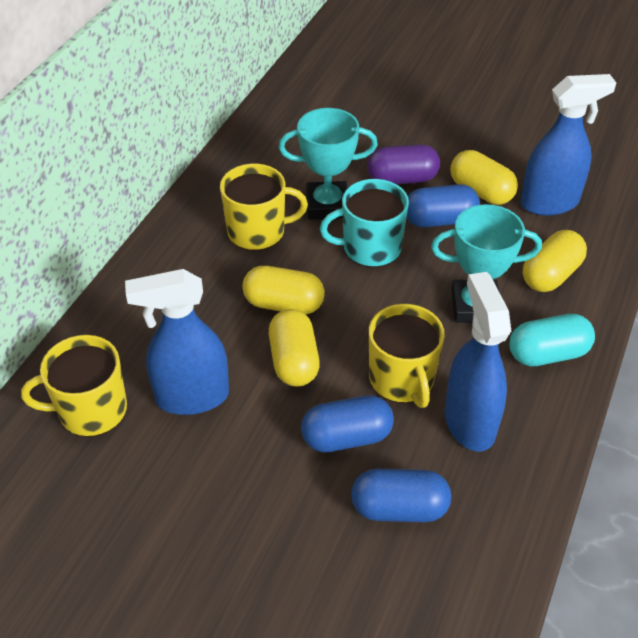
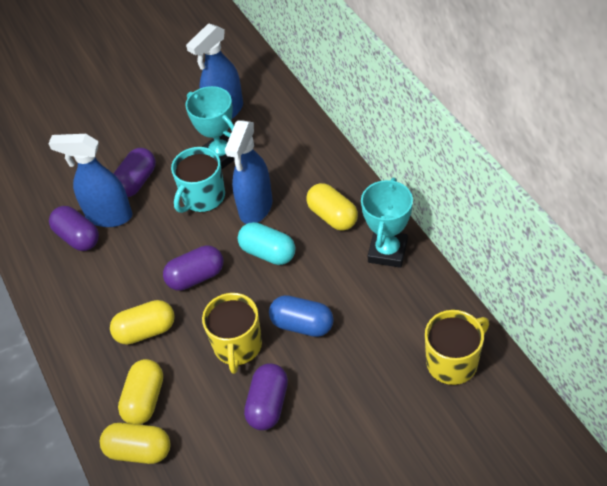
blue capsule: [301,395,394,452] [351,469,451,522] [407,184,480,227] = 3 -> [269,295,334,337] = 1
purple capsule: [367,144,440,184] = 1 -> [49,206,99,251] [113,148,156,197] [163,245,223,291] [244,363,288,430] = 4
yellow mug: [21,335,127,437] [220,164,308,251] [369,304,445,408] = 3 -> [202,293,262,374] [425,310,489,385] = 2

